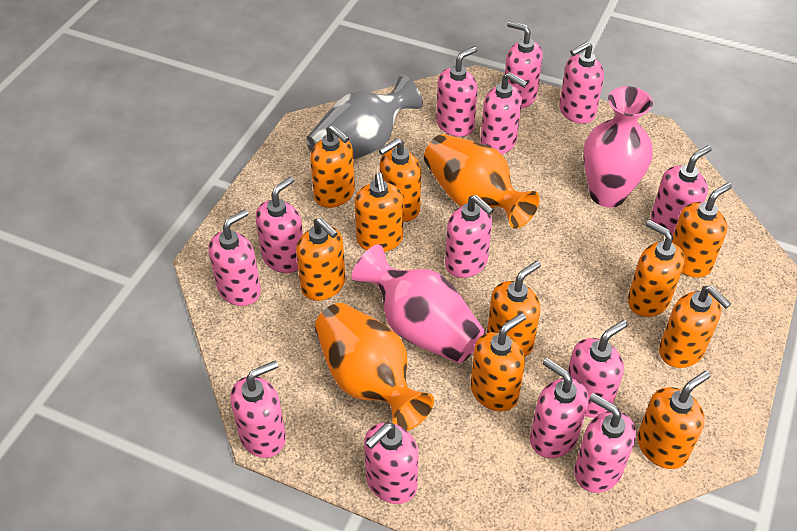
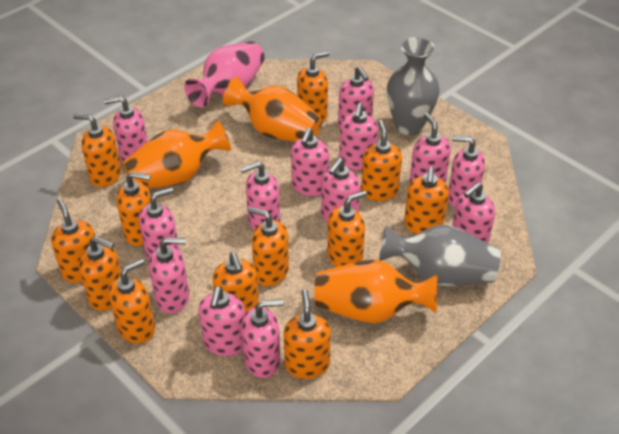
grey vase: [306,75,423,159] = 1 -> [379,225,501,286] [387,37,440,135] = 2
orange soap dispenser: [296,218,345,301] [310,125,355,208] [355,172,403,252] [379,138,421,222] [470,313,526,412] [487,261,541,357] [628,220,685,317] [637,370,711,469] [659,286,731,368] [672,183,732,278] = 10 -> [51,199,95,283] [73,114,121,187] [79,236,121,311] [108,259,155,344] [117,172,151,246] [212,252,259,314] [248,207,289,286] [284,289,331,379] [297,51,329,123] [327,190,367,267] [361,120,402,201] [404,167,449,234] = 12
orange vase: [315,303,434,431] [424,134,540,229] = 2 -> [122,120,231,189] [223,77,322,142] [314,260,437,323] = 3
pink vase: [352,244,485,363] [583,86,653,207] = 2 -> [184,41,264,107] = 1

